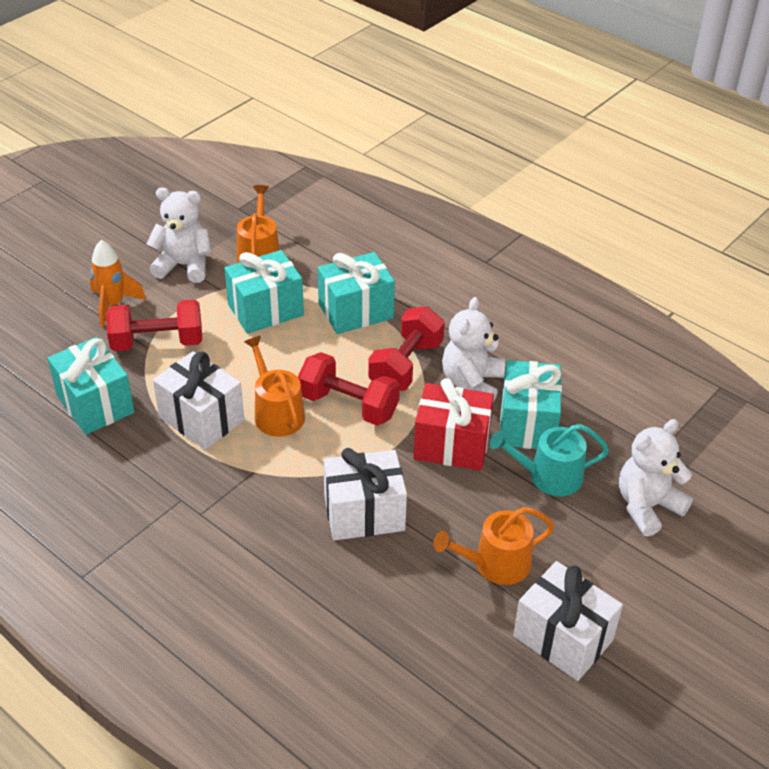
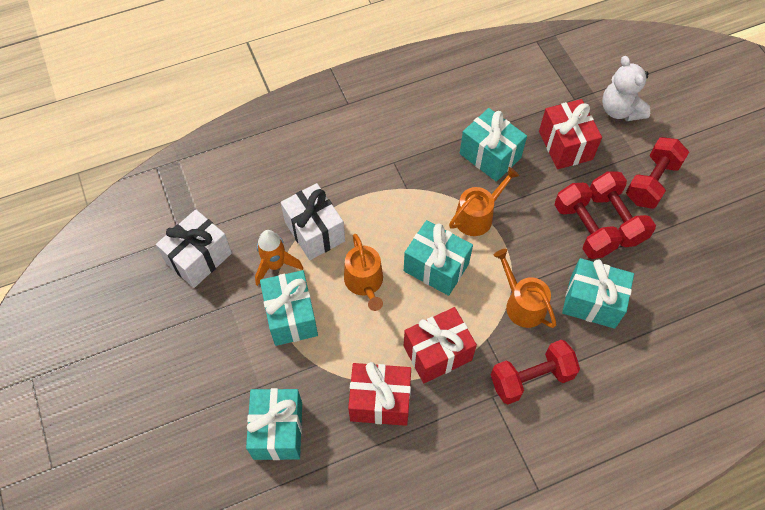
red dumbbell: [106,300,202,351] [298,352,400,426] [368,306,445,391] = 3 -> [491,340,580,404] [555,183,622,259] [590,171,656,247] [626,137,689,209] = 4
red gift: [413,378,494,471] = 1 -> [348,362,411,426] [404,307,477,383] [539,99,602,169] = 3
turquoise gift: [47,337,134,435] [224,250,304,334] [318,252,395,334] [500,360,562,449] = 4 -> [246,388,302,460] [260,270,318,346] [404,220,473,296] [460,108,527,182] [562,258,634,329] = 5
turquoise watering can: [490,424,609,496] = 1 -> none = 0
white gift: [153,351,244,450] [323,448,407,541] [513,561,623,681] = 3 -> [156,209,232,288] [280,183,345,260] = 2
white teddy bear: [147,188,211,283] [442,297,505,402] [619,419,693,537] = 3 -> [602,56,650,121] = 1

